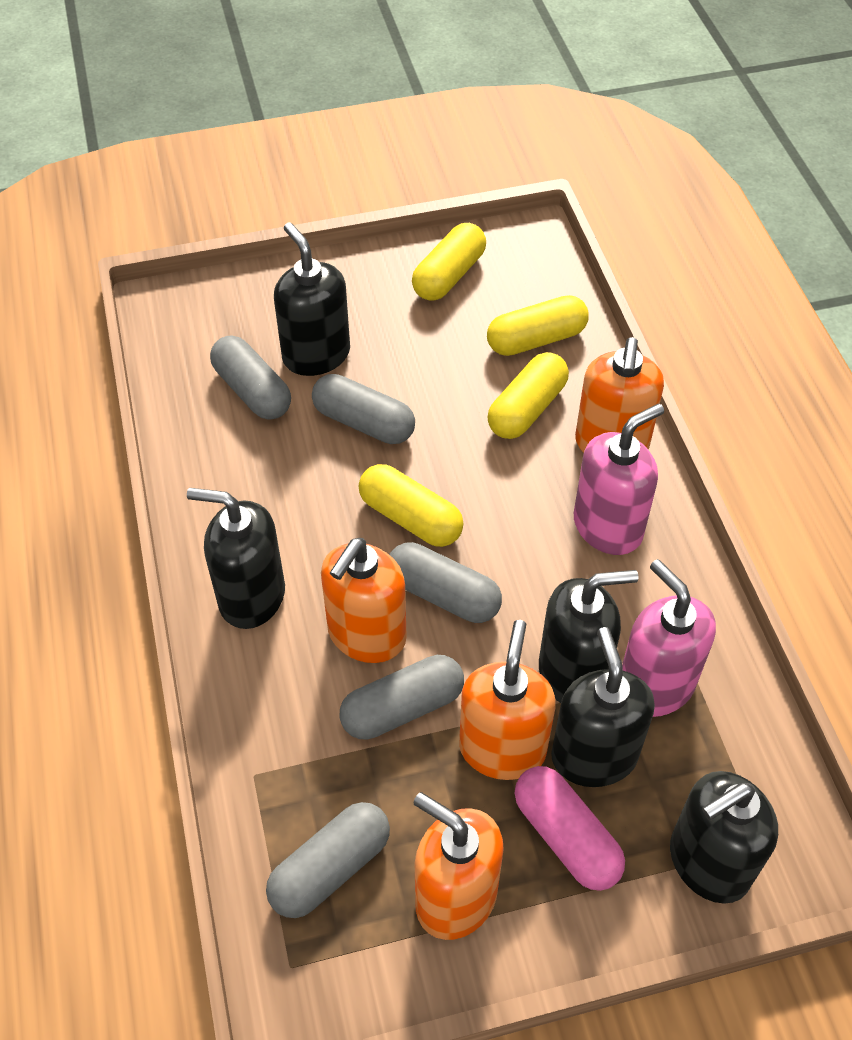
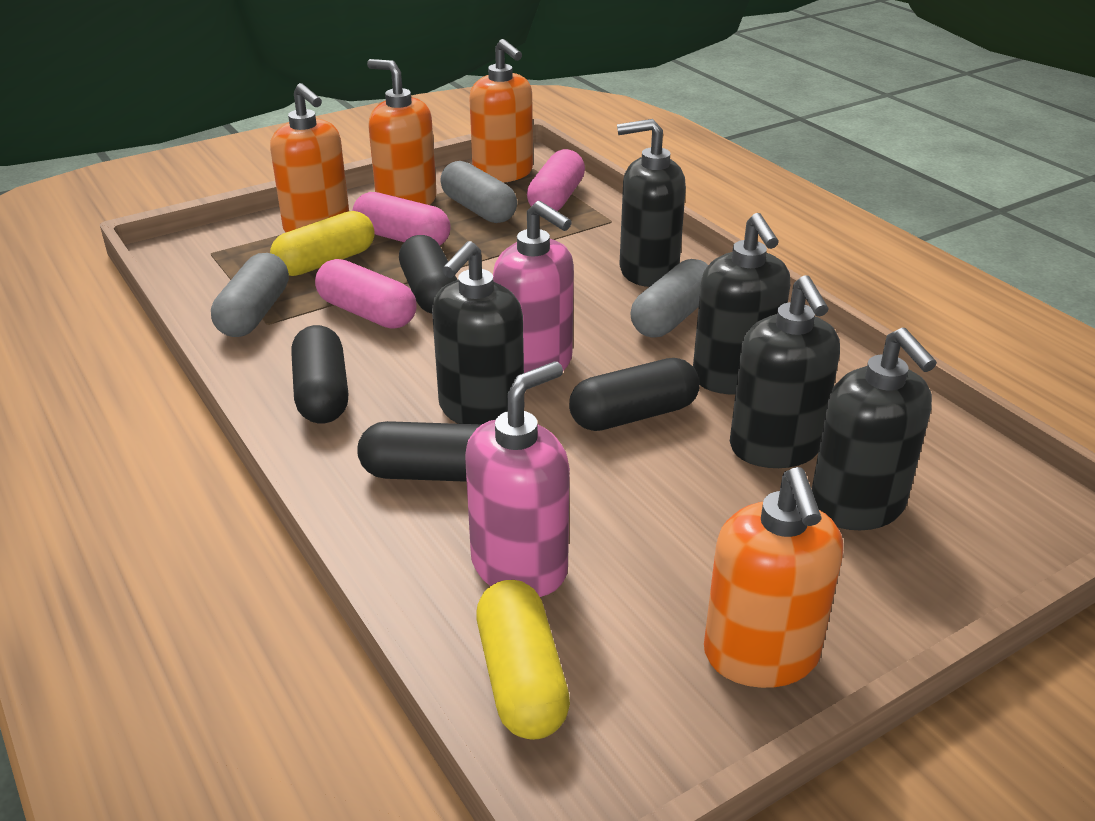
black capsule: none = 0 -> [291,325,349,423] [357,421,481,482] [399,235,457,314] [569,358,700,431] = 4
grey capsule: [210,335,291,420] [266,802,390,918] [312,374,415,444] [339,655,464,739] [389,542,502,623] = 5 -> [211,253,289,337] [440,161,517,223] [631,259,708,337] = 3
pink capsule: [515,766,625,891] = 1 -> [315,259,416,328] [353,192,451,245] [527,149,585,211] = 3
yellow capsule: [359,464,463,547] [412,223,486,301] [487,295,589,356] [487,352,569,439] = 4 -> [270,211,375,276] [476,580,570,740] = 2

